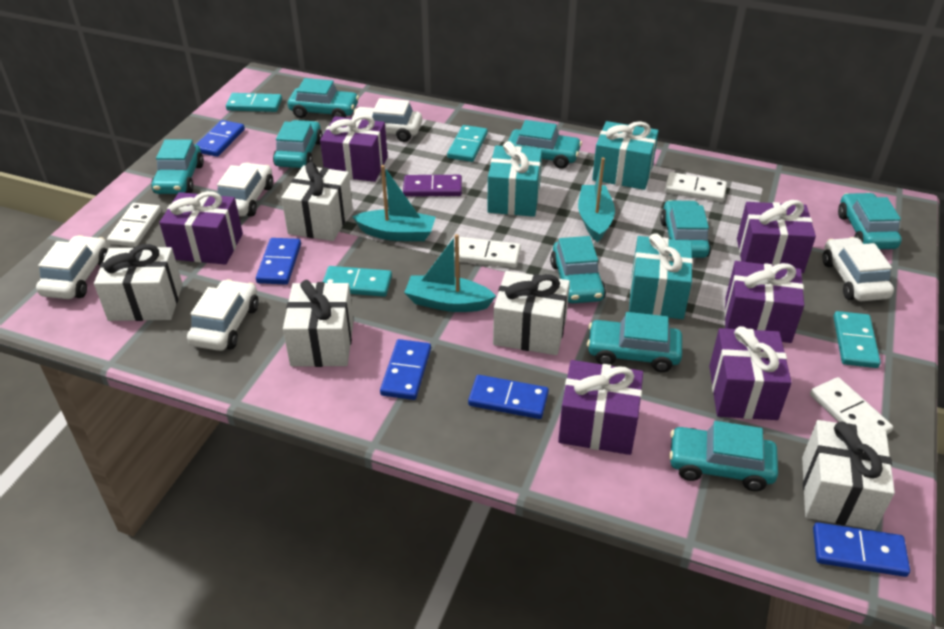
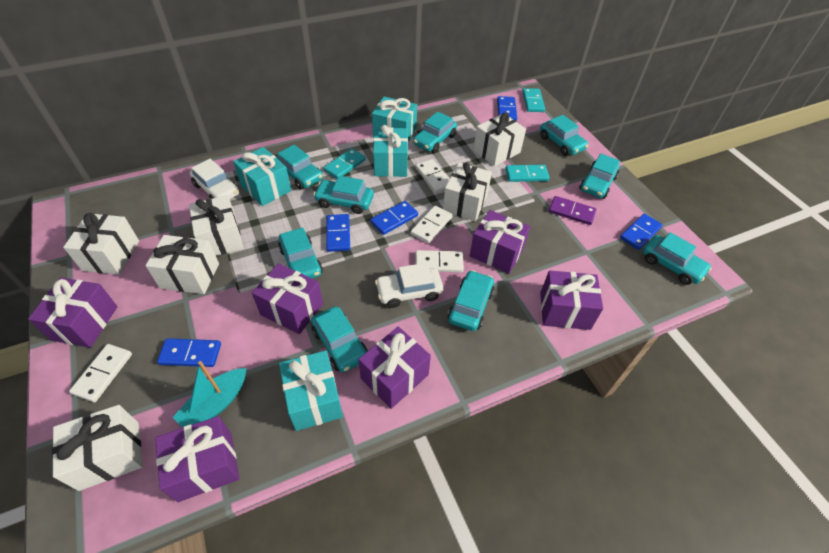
turquoise boat: [352,165,436,241] [404,234,496,312] [578,157,615,242] = 3 -> [172,361,246,428] = 1
turquoise domino: [226,93,282,112] [323,266,392,297] [447,125,488,162] [833,311,881,368] = 4 -> [324,148,366,179] [505,165,549,182] [522,88,545,112] = 3
turquoise gift: [487,141,542,217] [592,121,658,190] [629,233,693,319] = 3 -> [233,147,291,206] [279,350,343,431] [372,97,417,142] [373,125,408,177] = 4
white car: [36,235,108,299] [187,279,259,351] [217,162,273,217] [352,98,422,142] [823,237,894,301] = 5 -> [190,159,240,199] [375,263,444,308] = 2
white gift: [94,244,183,321] [281,162,353,241] [283,280,354,367] [493,271,570,355] [802,420,895,530] = 5 -> [52,405,143,491] [63,213,139,275] [145,235,219,294] [189,195,243,256] [443,162,492,221] [473,112,526,166] = 6

